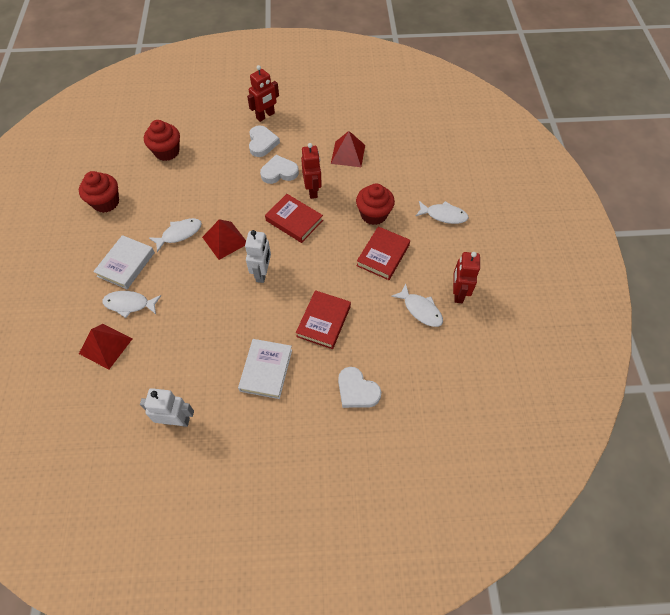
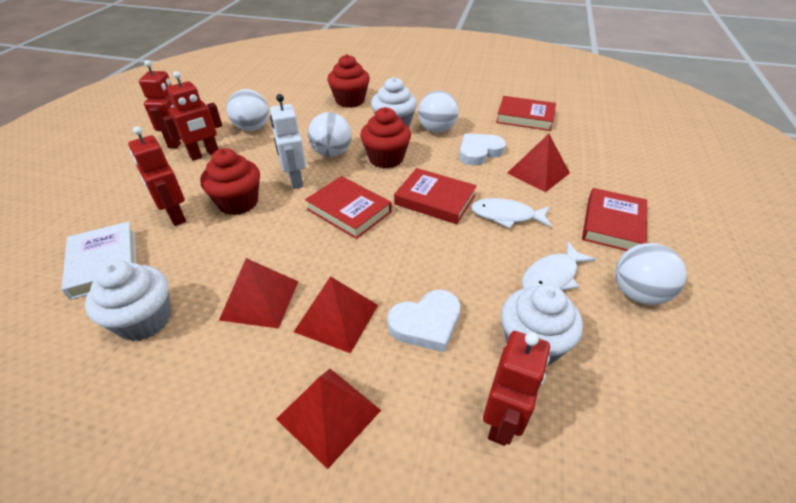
red book: [265,194,323,243] [296,290,351,349] [356,226,410,280] = 3 -> [305,176,392,239] [394,168,477,224] [496,96,556,131] [582,188,647,251] = 4
red pyramid: [79,324,132,370] [202,219,246,260] [331,131,365,167] = 3 -> [219,258,299,328] [276,369,381,469] [294,276,378,353] [507,134,570,192] = 4
red robot: [247,65,279,122] [301,143,322,199] [453,252,480,303] = 3 -> [128,126,186,226] [139,60,181,148] [163,71,222,161] [483,331,550,446] = 4
white ball: none = 0 -> [227,89,269,131] [308,112,352,157] [418,91,459,133] [615,243,687,305] = 4
white book: [93,235,155,289] [238,339,292,399] = 2 -> [61,222,137,300] = 1
white cupcake: none = 0 -> [85,261,171,341] [371,77,417,127] [501,284,583,366] = 3
white fish: [102,291,161,318] [149,218,202,252] [391,283,443,327] [416,201,469,224] = 4 -> [471,198,551,228] [522,242,596,290] = 2
white heart: [249,125,280,157] [260,155,299,184] [338,367,381,408] = 3 -> [387,290,461,352] [459,133,506,166] = 2
white robot: [140,388,194,427] [245,230,271,283] = 2 -> [270,94,306,189] = 1

